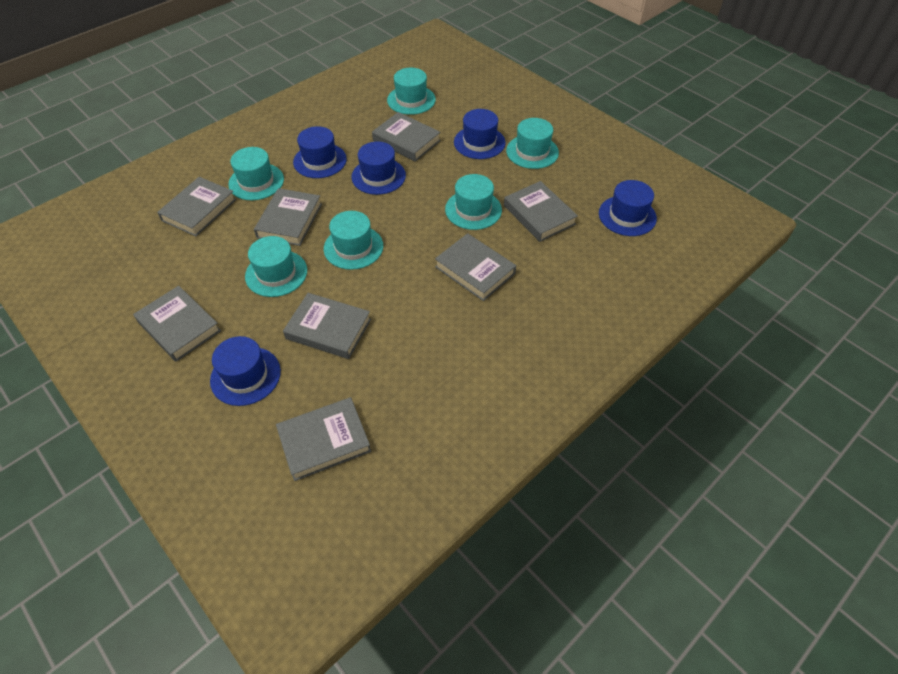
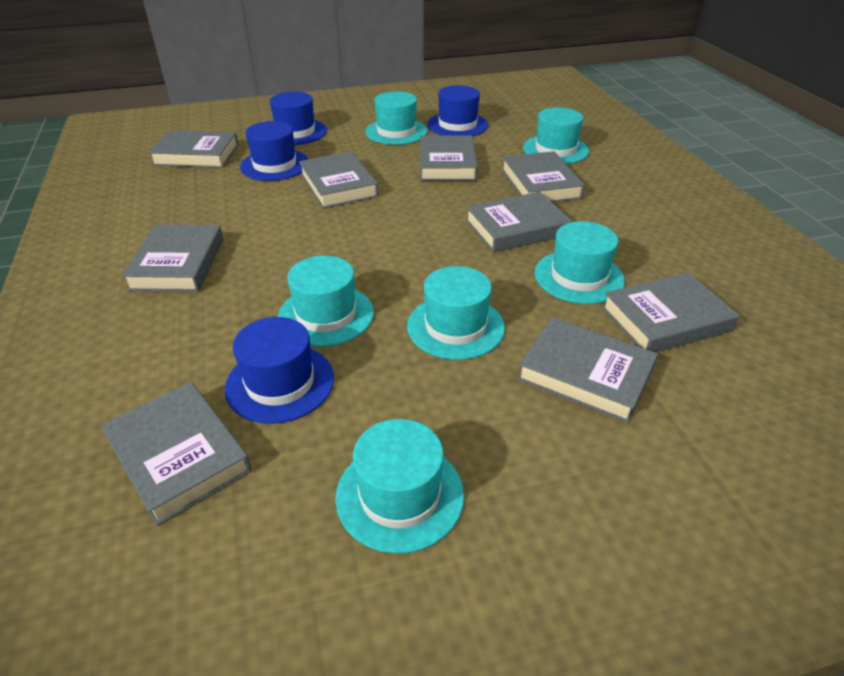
blue hat: [210,336,281,406] [293,126,347,178] [351,142,406,195] [454,109,506,159] [599,180,657,236] = 5 -> [225,317,334,424] [240,121,309,181] [270,92,327,145] [428,85,488,136] = 4
grey book: [133,286,221,362] [157,177,236,236] [254,188,322,246] [276,397,371,481] [283,293,371,359] [372,112,441,162] [435,233,516,301] [504,181,578,242] = 8 -> [101,382,252,526] [122,225,223,292] [148,130,239,168] [299,152,379,209] [420,136,478,181] [466,192,572,252] [501,151,585,202] [517,317,658,423] [601,272,740,352] = 9

